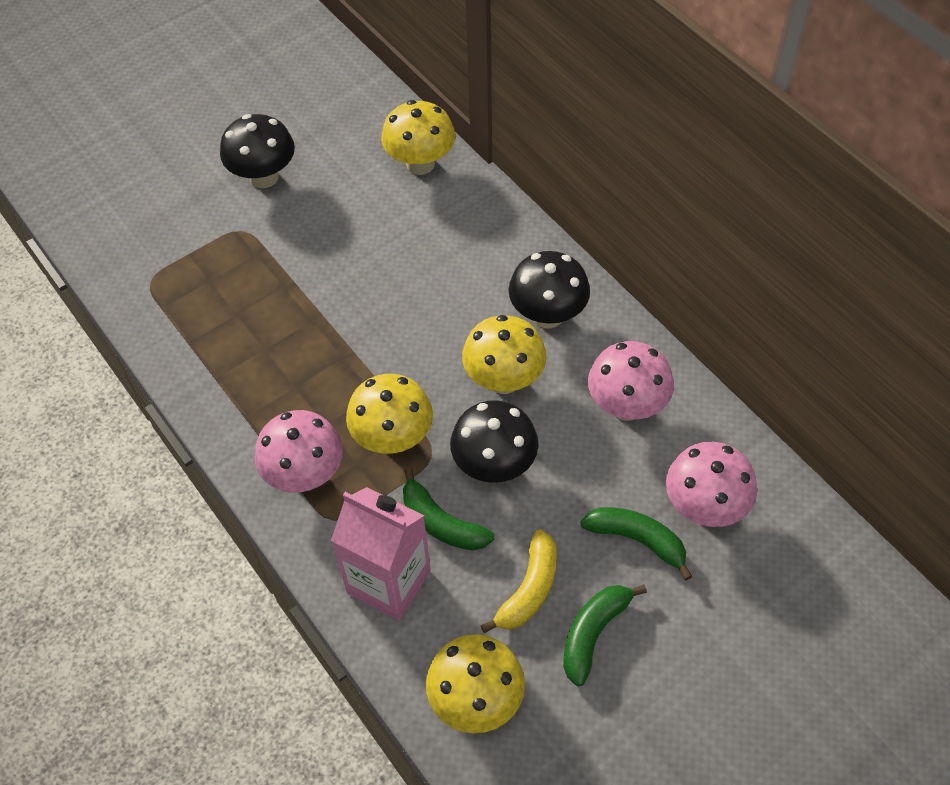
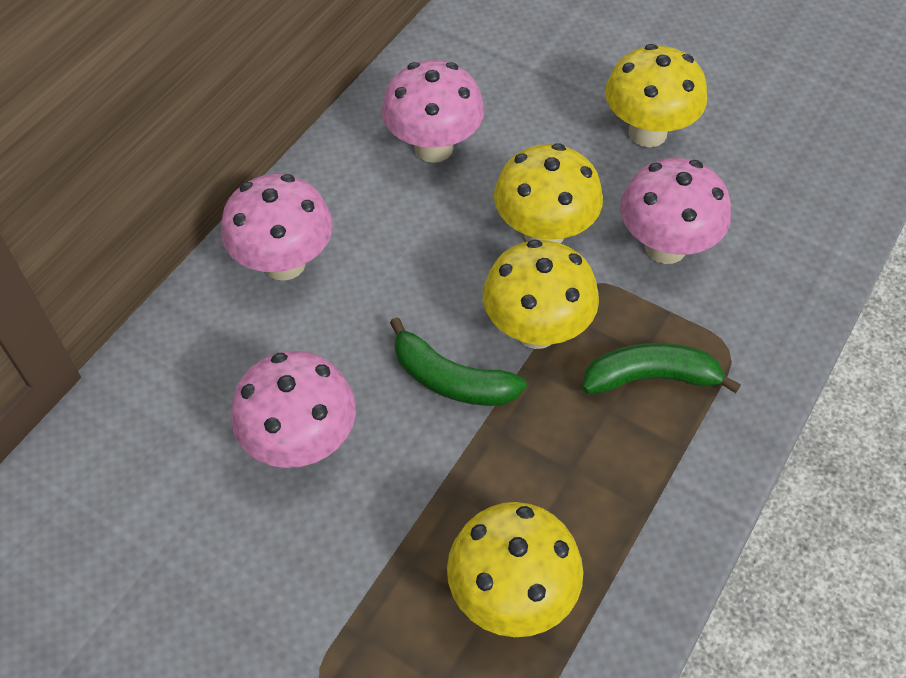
black mushroom: [220,114,295,188] [450,400,538,483] [508,251,590,329] = 3 -> none = 0
green banana: [403,467,494,551] [563,584,647,686] [581,507,692,580] = 3 -> [390,317,527,406] [582,343,741,394] = 2
pink carton: [331,487,431,621] = 1 -> none = 0
pink mushroom: [255,410,343,492] [588,341,674,421] [666,442,757,527] = 3 -> [221,174,333,281] [231,351,356,468] [382,60,484,163] [620,158,731,264] = 4
yellow banana: [481,529,557,633] = 1 -> none = 0

